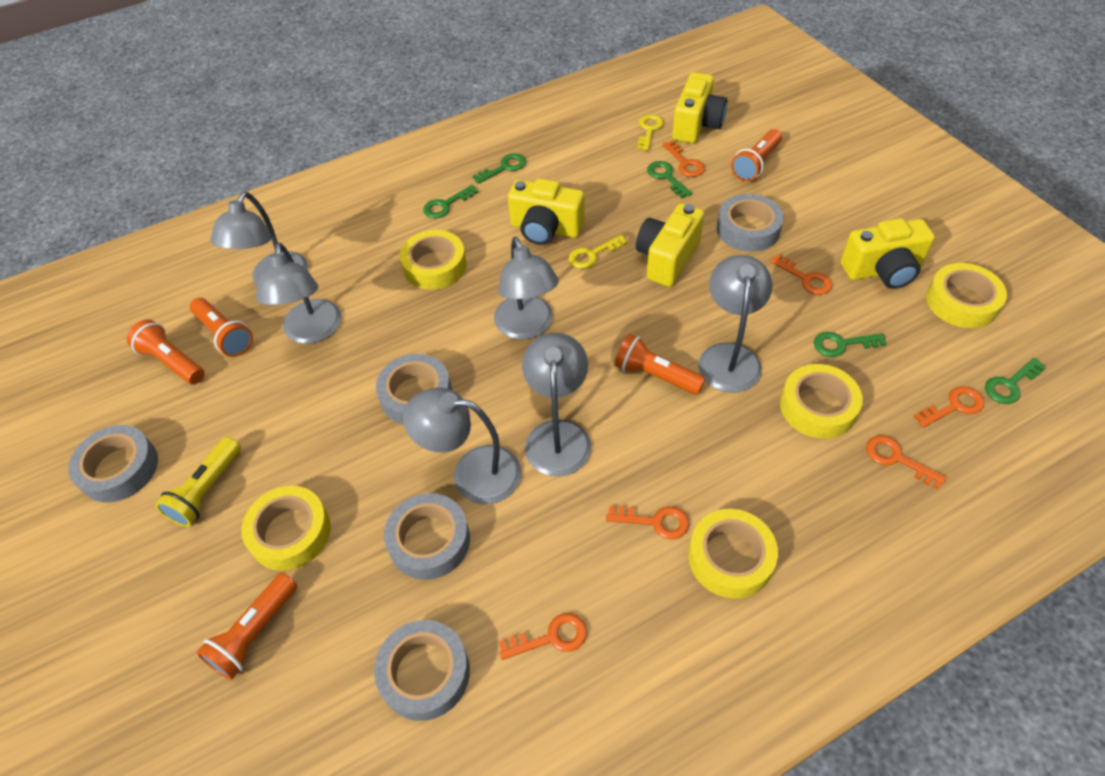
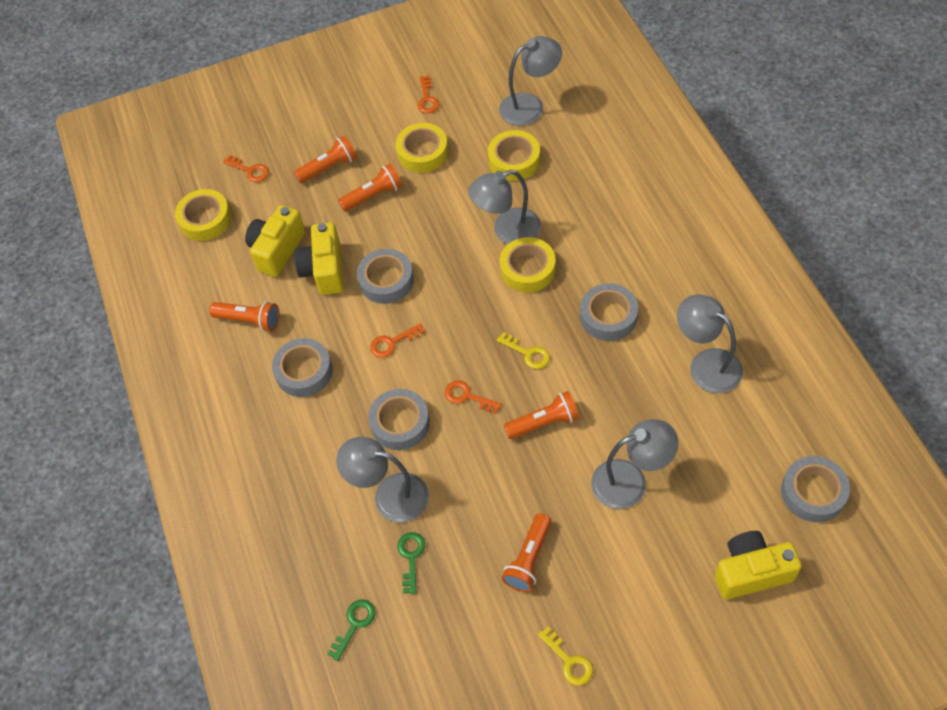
green key: [423,185,478,218] [472,153,526,184] [647,161,692,198] [814,332,887,357] [985,358,1046,404] = 5 -> [327,599,376,661] [397,532,425,594] = 2
grey lamp: [211,192,308,285] [256,243,342,344] [403,387,521,504] [494,237,559,340] [522,333,592,477] [698,255,773,393] = 6 -> [336,437,429,522] [468,170,541,244] [499,36,562,126] [591,419,678,509] [677,294,743,393] = 5
orange key: [499,613,587,660] [606,506,689,540] [663,140,705,177] [770,254,832,295] [866,435,947,489] [914,386,984,428] = 6 -> [223,155,269,182] [370,323,425,358] [417,76,439,113] [445,381,502,414] = 4
yellow camera: [508,178,585,245] [636,203,704,287] [672,72,727,143] [841,218,935,289] = 4 -> [245,205,305,277] [294,222,343,295] [715,531,802,600] = 3
yellow flashlight: [155,437,241,527] = 1 -> none = 0
yellow tape: [241,486,331,571] [400,230,466,290] [688,509,778,599] [780,364,863,439] [926,263,1007,328] = 5 -> [175,189,231,241] [395,123,448,173] [488,130,540,181] [500,237,556,293] = 4

